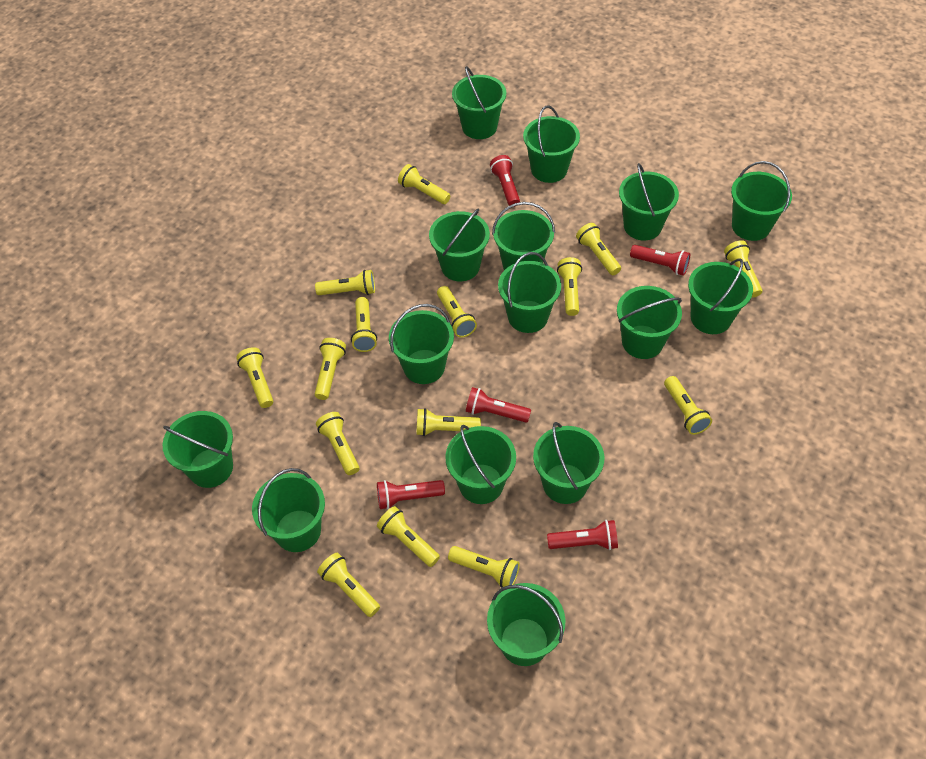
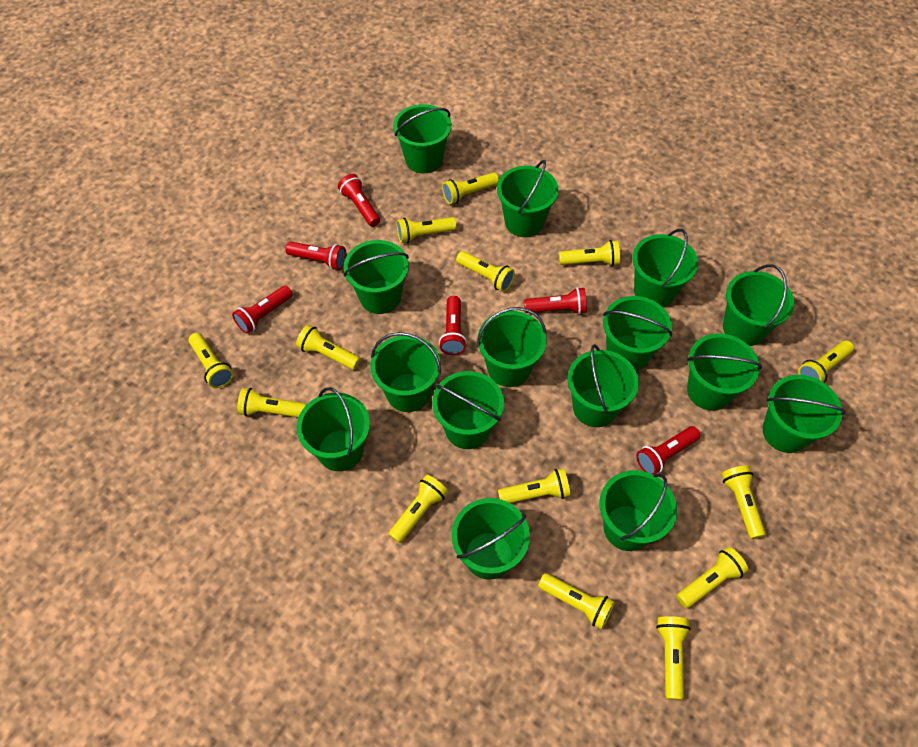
red flashlight: [377,480,445,509] [466,387,531,422] [490,155,520,207] [547,520,618,550] [630,245,690,276] = 5 -> [232,285,293,334] [285,241,346,270] [338,174,380,227] [439,296,467,355] [524,287,587,314] [636,426,700,475] = 6
yellow flashlight: [236,347,273,408] [315,270,375,295] [315,338,346,400] [316,412,360,475] [317,553,380,617] [351,297,377,352] [377,506,440,567] [398,164,450,204] [416,408,481,436] [437,286,477,338] [448,546,520,588] [557,257,582,316] [576,223,621,275] [664,376,712,435] [724,240,763,297] = 15 -> [189,333,233,388] [237,388,307,417] [296,325,360,370] [388,475,448,543] [397,217,457,243] [442,173,499,204] [456,251,515,292] [498,468,570,503] [538,573,615,629] [559,240,620,266] [656,616,691,700] [677,547,748,608] [722,465,766,539] [798,340,854,383] = 14

